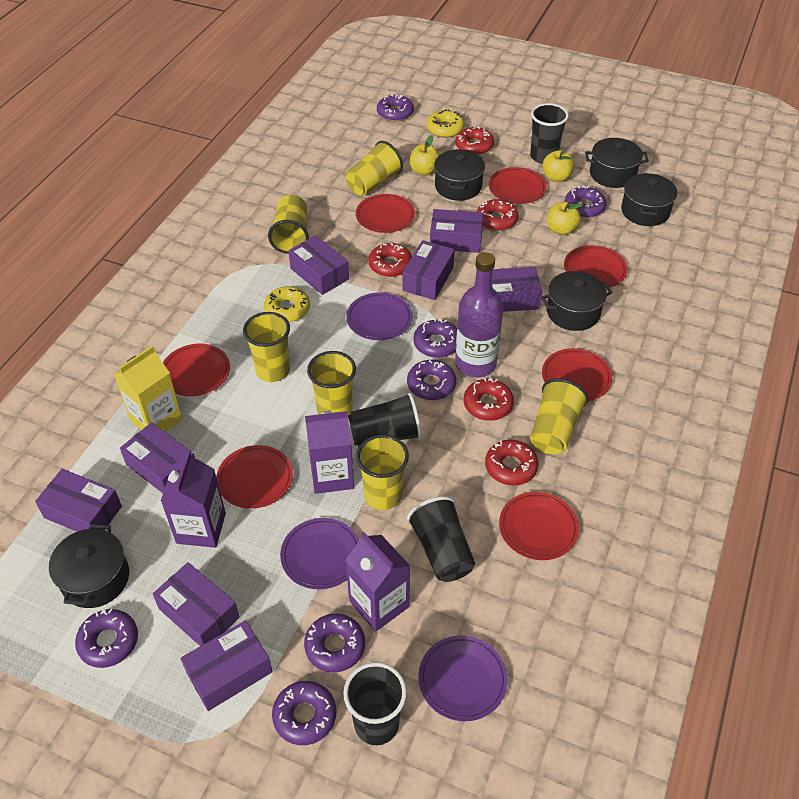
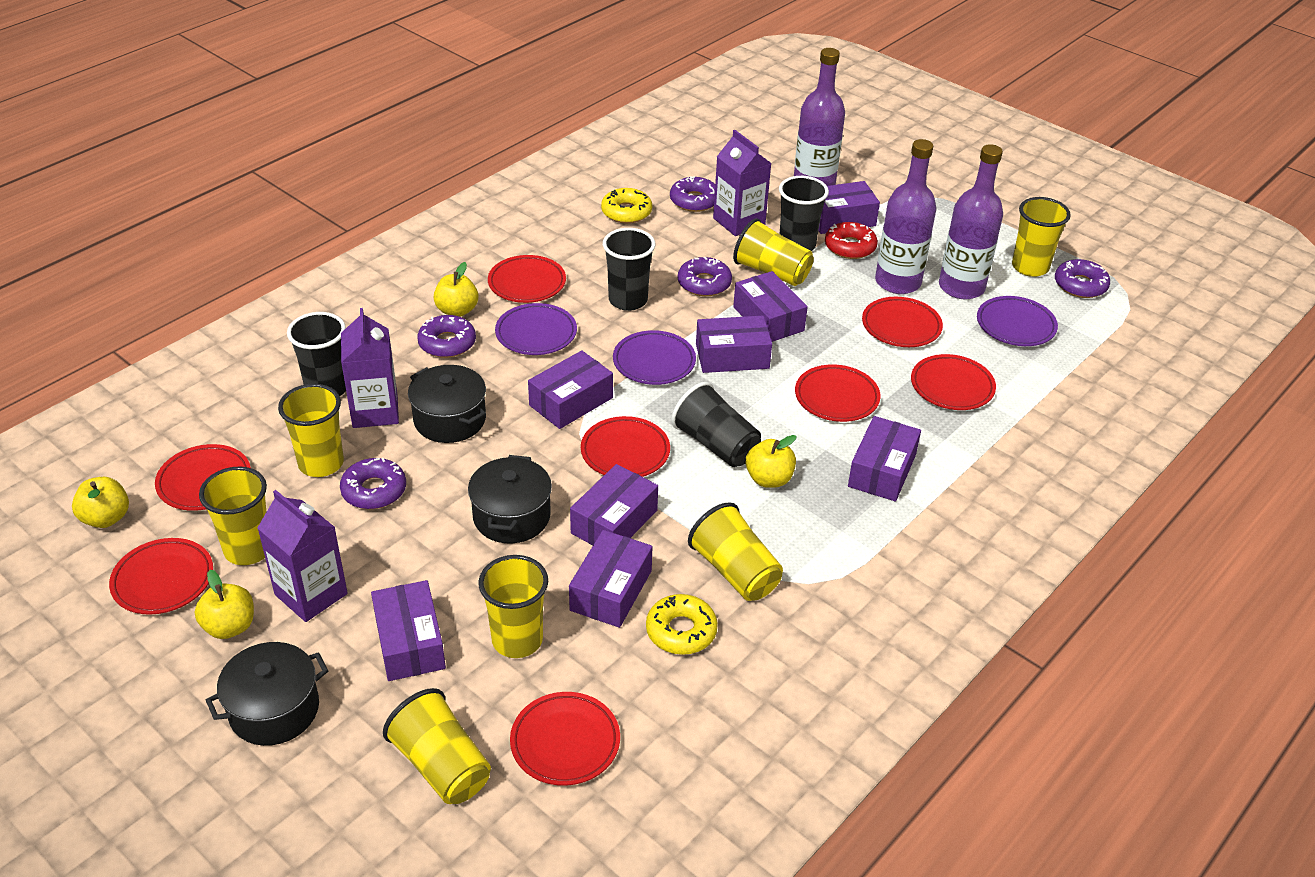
black pot: [49,524,129,608] [434,149,485,201] [541,271,613,331] [585,138,649,188] [621,173,677,226] = 5 -> [206,642,328,746] [408,365,486,443] [468,455,552,544] = 3
purple bottle: [455,252,503,378] = 1 -> [794,48,845,186] [875,139,936,294] [939,144,1003,299] = 3
purple donut: [75,609,138,668] [272,681,336,745] [304,614,365,673] [377,95,414,121] [407,360,456,400] [413,319,457,358] [565,186,607,218] = 7 -> [340,458,406,509] [417,315,476,358] [670,176,715,212] [678,256,732,296] [1055,259,1110,298] = 5
red donut: [368,243,412,277] [455,127,494,155] [464,378,514,421] [477,199,519,231] [485,440,538,486] = 5 -> [825,222,878,259] = 1
red plate: [163,344,230,396] [216,445,293,509] [356,194,415,233] [489,167,547,204] [499,492,579,560] [542,348,612,401] [564,245,628,288] = 7 -> [109,538,213,615] [155,444,251,511] [488,255,566,303] [510,692,620,786] [581,416,670,477] [795,364,881,422] [862,297,943,347] [911,354,996,410] = 8
yellow apple: [410,135,440,175] [543,150,575,182] [547,202,583,235] = 3 -> [72,477,129,528] [195,570,254,639] [434,262,478,317] [746,435,797,488] = 4
yellow carton: [114,346,183,432] = 1 -> none = 0
yellow cup: [243,312,290,382] [268,195,309,254] [307,351,356,415] [346,141,403,196] [356,435,409,510] [530,378,588,454] = 6 -> [199,467,267,565] [278,384,344,477] [383,688,491,804] [478,555,548,658] [688,502,783,601] [733,218,814,286] [1012,197,1071,277] = 7

